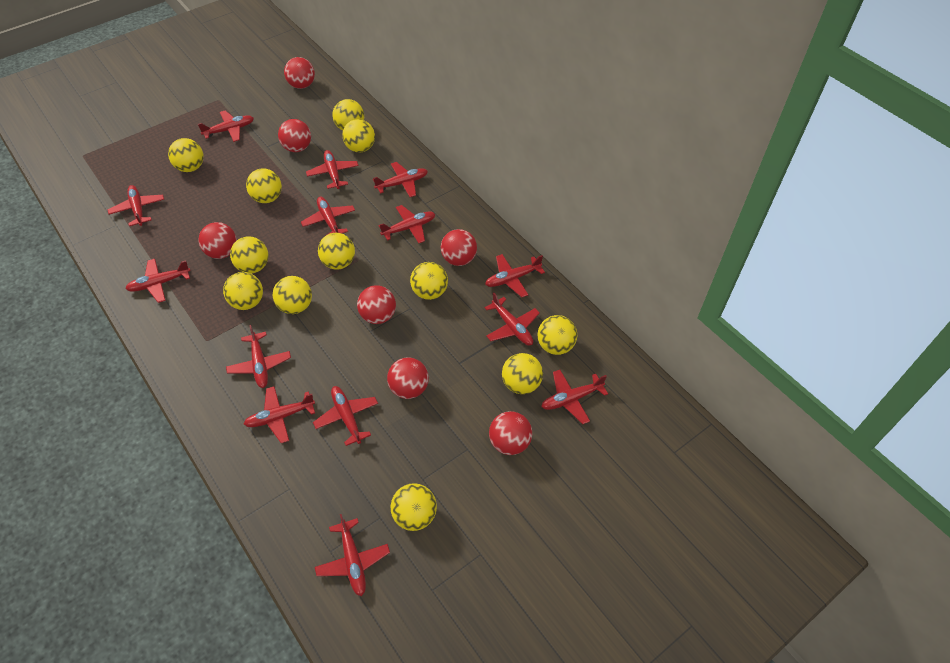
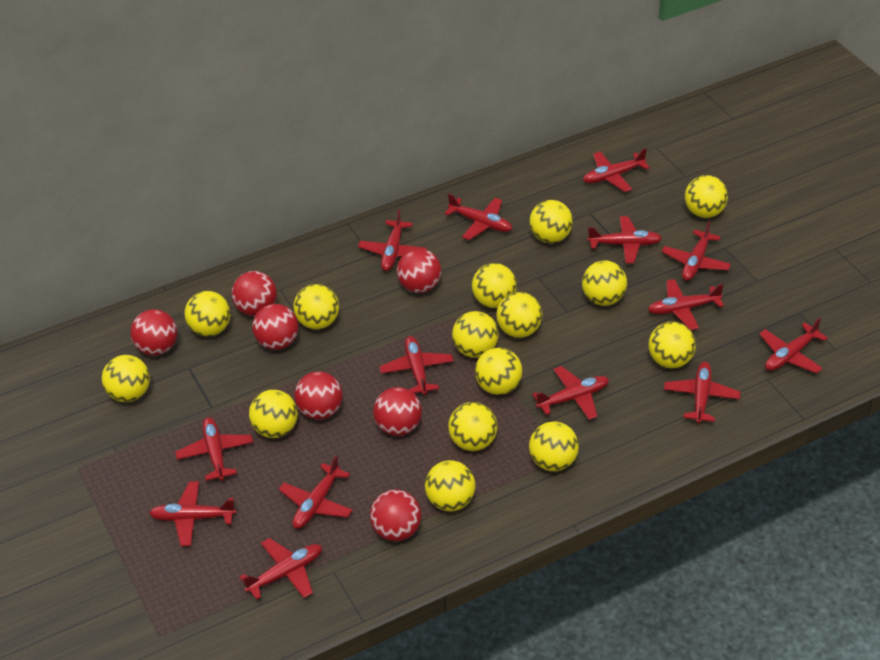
yellow ball: [168,138,204,172] [223,272,263,310] [230,236,268,273] [246,168,282,203] [273,276,312,314] [318,233,355,270] [332,99,364,131] [342,119,375,152] [391,483,437,531] [410,262,448,300] [502,353,543,394] [537,315,577,355] = 12 -> [102,355,150,402] [184,291,230,336] [249,390,298,438] [293,284,339,329] [425,460,476,511] [448,402,497,451] [452,311,499,358] [472,263,517,308] [475,347,523,395] [496,292,542,338] [529,200,573,243] [529,421,579,471] [582,260,627,306] [648,322,696,368] [685,175,728,218] = 15

